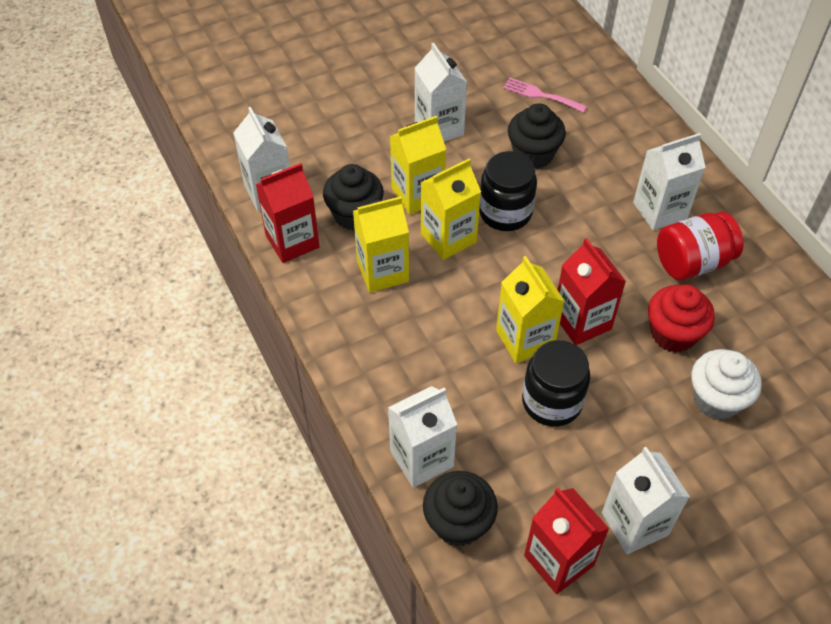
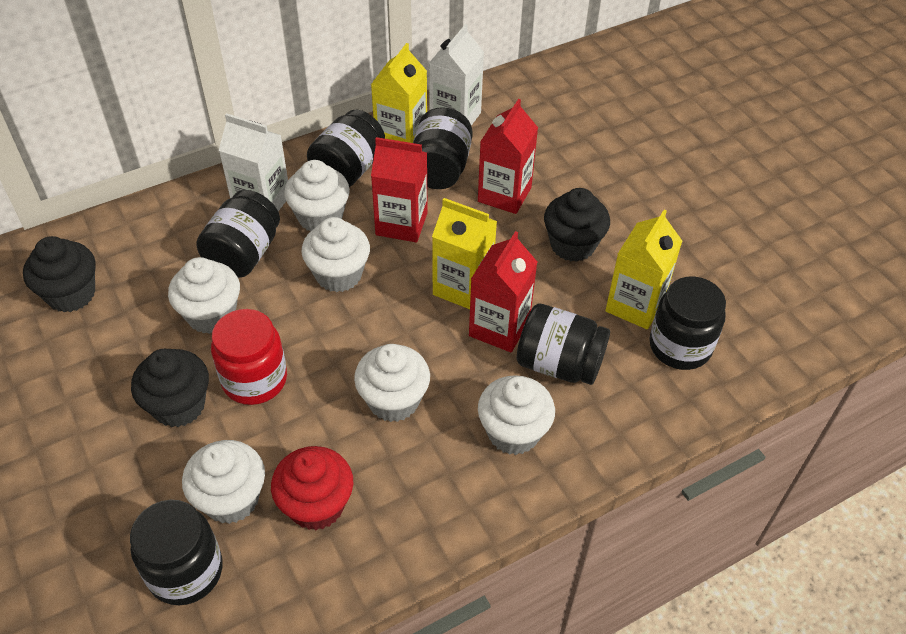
black jar: [479,151,537,231] [522,340,590,427] = 2 -> [130,500,223,605] [196,190,280,278] [307,110,385,187] [413,107,473,189] [517,304,610,385] [649,277,726,370] = 6
pink fork: [503,78,587,113] = 1 -> none = 0
white carton: [233,107,290,212] [388,386,457,488] [414,43,467,142] [602,447,690,554] [633,133,706,230] = 5 -> [218,113,288,211] [429,24,484,126] = 2
white cupcake: [691,349,762,420] = 1 -> [168,257,240,334] [182,440,265,524] [284,160,350,231] [301,217,370,292] [354,344,430,422] [478,375,555,455] = 6
yellow carton: [353,196,409,292] [390,116,446,215] [421,159,481,260] [496,256,565,363] = 4 -> [371,43,427,143] [432,198,497,309] [605,210,682,329] = 3

